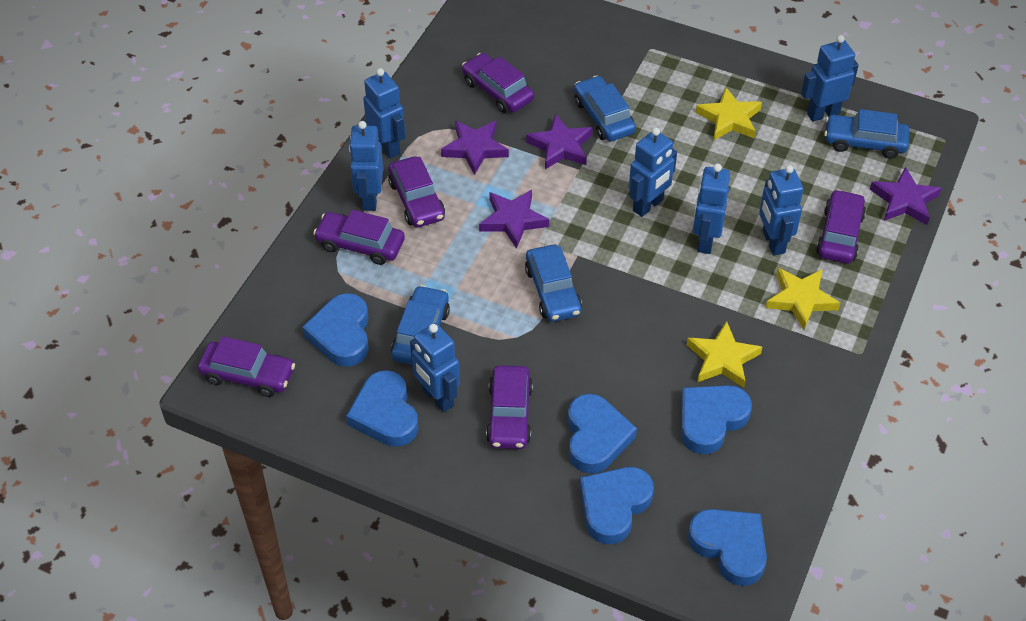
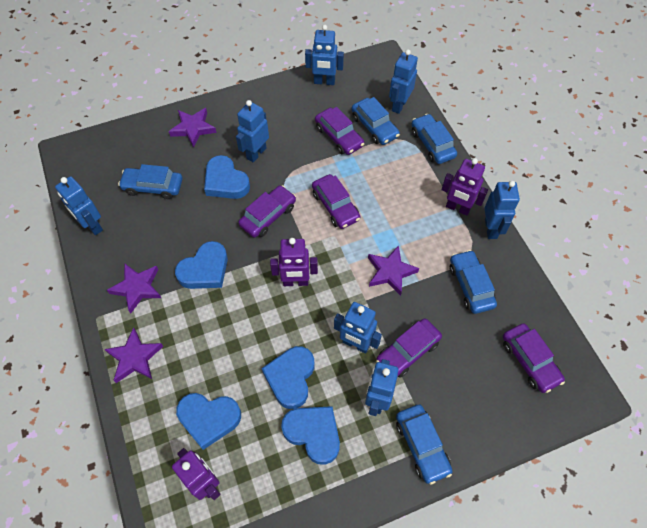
blue car: [391,285,450,365] [525,245,582,322] [574,75,636,141] [824,109,909,159] = 4 -> [118,164,183,199] [352,97,400,145] [396,405,453,485] [412,114,457,164] [450,250,497,314] = 5
blue heart: [302,293,369,367] [346,370,418,447] [568,394,637,473] [580,467,654,544] [681,385,752,454] [688,509,767,586] = 6 -> [175,241,228,289] [176,393,241,450] [204,155,250,199] [262,346,314,409] [281,406,340,465] = 5
purple car: [198,336,295,397] [313,210,405,265] [388,156,445,227] [462,53,534,113] [486,365,533,449] [816,189,866,264] = 6 -> [238,185,296,238] [312,174,361,229] [315,107,364,155] [376,318,442,378] [503,323,565,393] = 5
purple robot: none = 0 -> [172,448,221,500] [270,238,318,286] [442,158,488,216] = 3
yellow star: [687,321,762,388] [695,87,762,141] [765,268,840,330] = 3 -> none = 0

